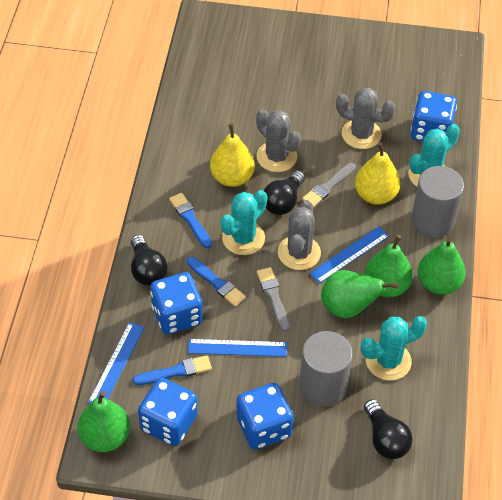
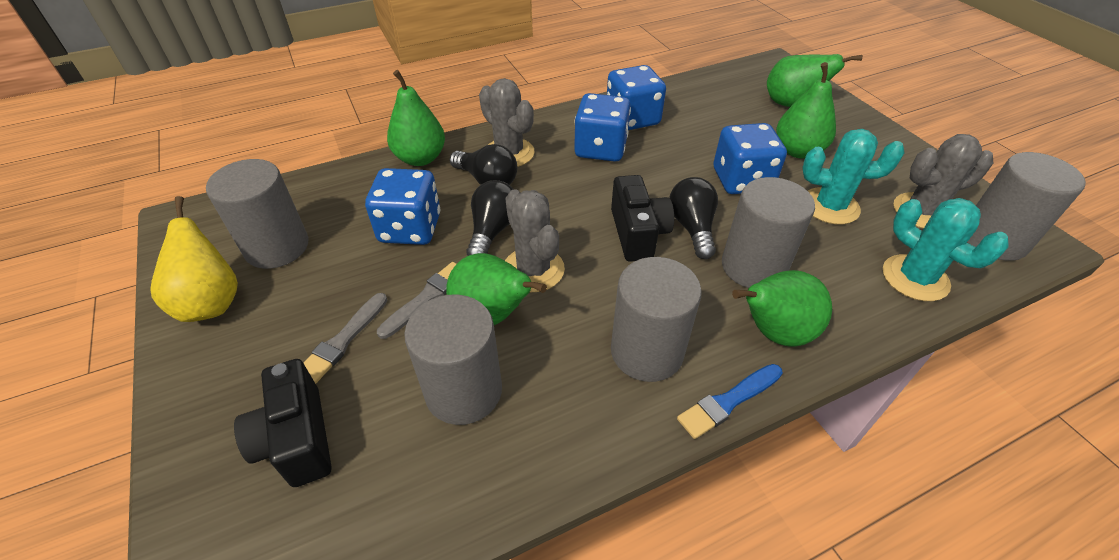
black camera: none = 0 -> [234,359,332,487] [611,175,674,262] = 2
blue brush: [133,355,212,385] [169,193,212,248] [187,257,246,307] = 3 -> [677,364,783,439] = 1
blue ruler: [88,322,144,403] [188,339,287,357] [309,227,389,284] = 3 -> none = 0
green pear: [77,391,130,452] [321,270,399,319] [365,235,413,298] [418,237,466,295] = 4 -> [387,70,445,166] [446,253,547,325] [732,270,832,347] [767,54,863,107] [776,62,836,159] = 5
grey cylinder: [299,331,353,407] [411,166,464,238] = 2 -> [206,159,309,269] [404,295,502,425] [611,257,702,382] [722,177,815,288] [967,152,1086,261] = 5
turquoise cactus: [220,190,268,255] [361,316,427,381] [408,124,460,187] = 3 -> [802,129,905,224] [883,198,1009,301] = 2
yellow pear: [210,123,255,187] [355,142,400,205] = 2 -> [150,196,238,322] = 1

